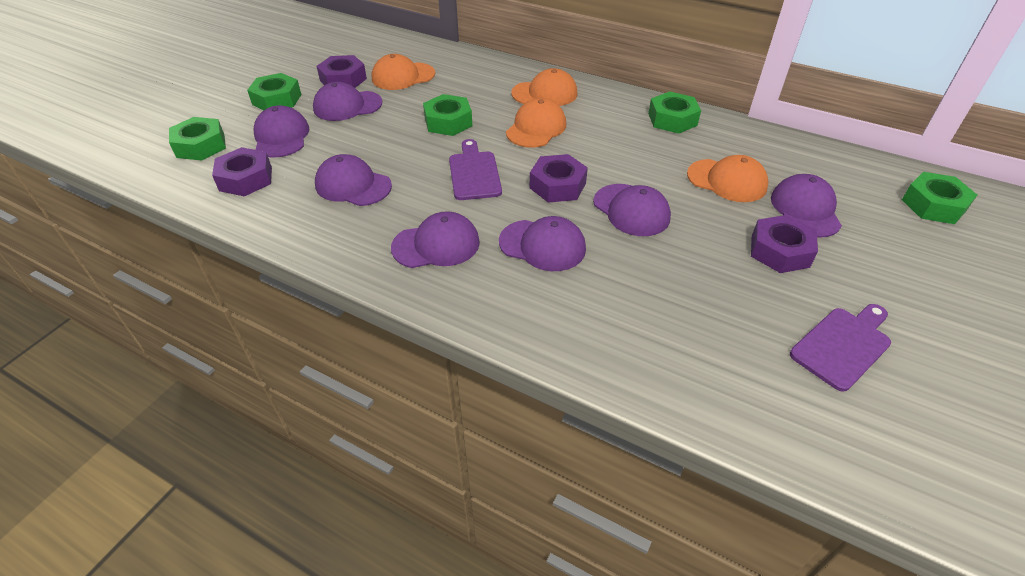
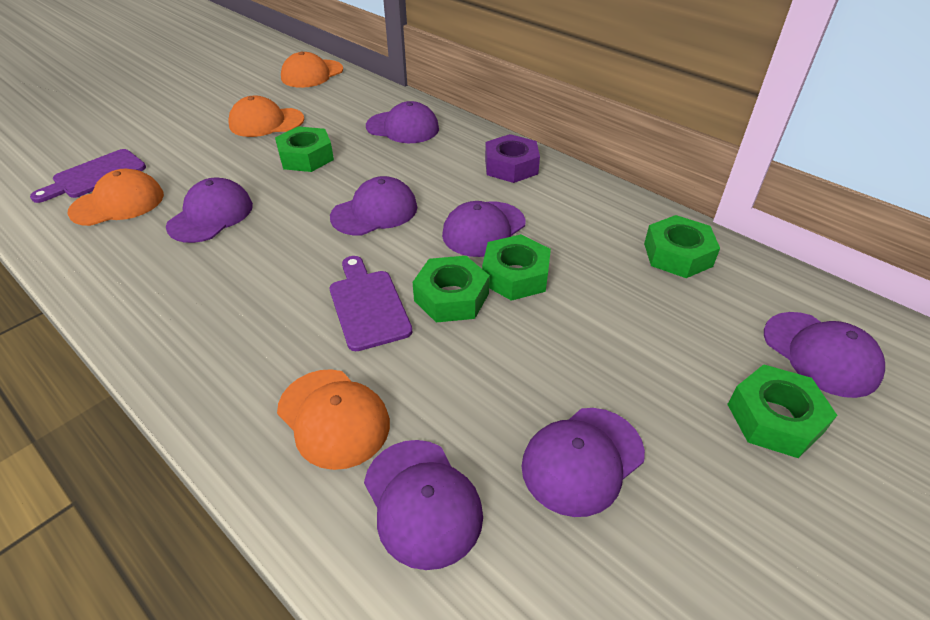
purple nut: [212,147,272,196] [316,55,367,88] [529,154,588,203] [751,215,818,273] = 4 -> [485,134,540,183] = 1

